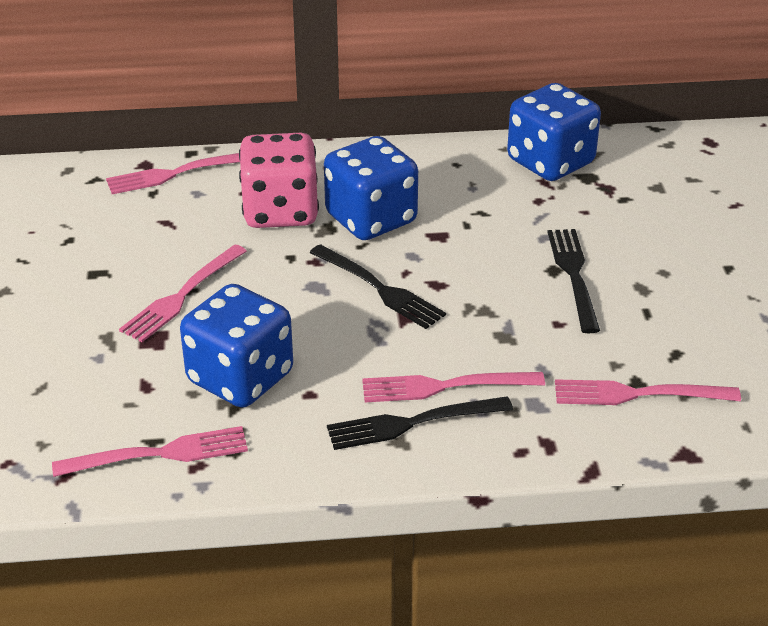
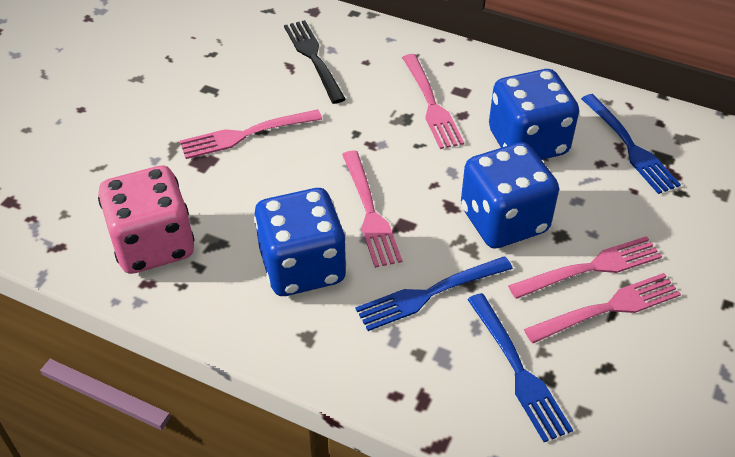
black fork: [310,244,446,329] [327,396,513,450] [547,229,600,333] = 3 -> [284,20,346,104] = 1
blue fork: none = 0 -> [355,256,513,331] [467,293,573,442] [581,94,681,194] = 3

